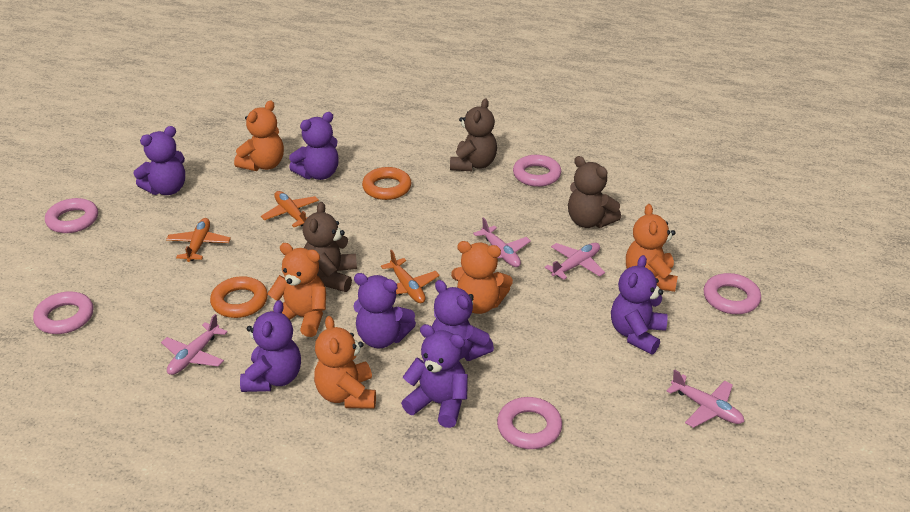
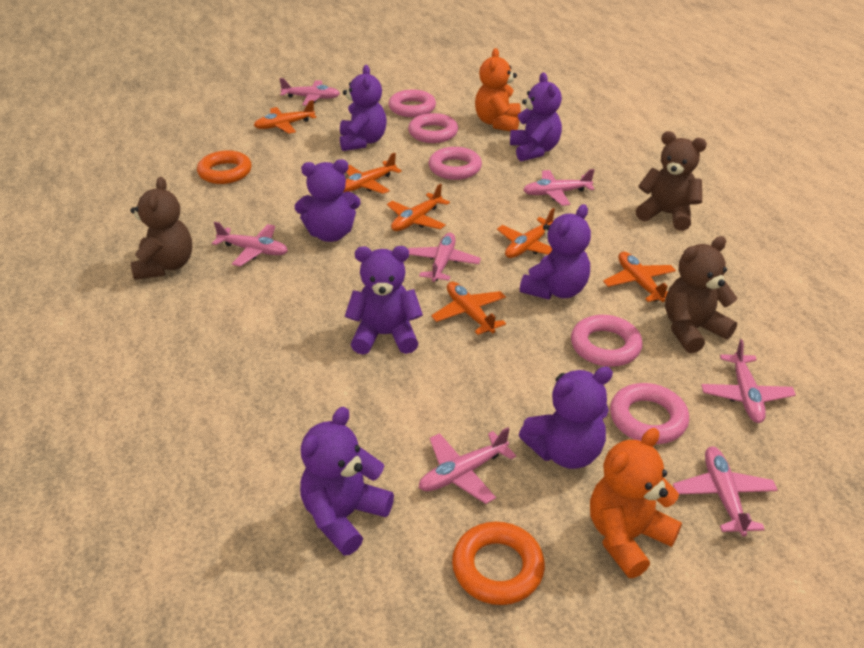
orange plane: [166,218,231,262] [261,191,319,227] [381,250,440,303] = 3 -> [254,100,316,134] [344,153,402,194] [387,184,450,231] [431,281,506,335] [497,208,555,258] [603,252,676,302] = 6
orange teddy bear: [234,100,284,171] [267,243,326,337] [314,316,376,409] [451,241,513,314] [626,204,678,292] = 5 -> [475,48,521,132] [590,428,682,578] = 2
pink plane: [161,314,228,375] [473,217,531,267] [545,243,605,280] [667,369,744,428] = 4 -> [212,222,288,266] [279,78,340,105] [408,233,481,282] [419,427,516,504] [523,169,594,206] [673,446,778,536] [701,339,796,423] = 7

